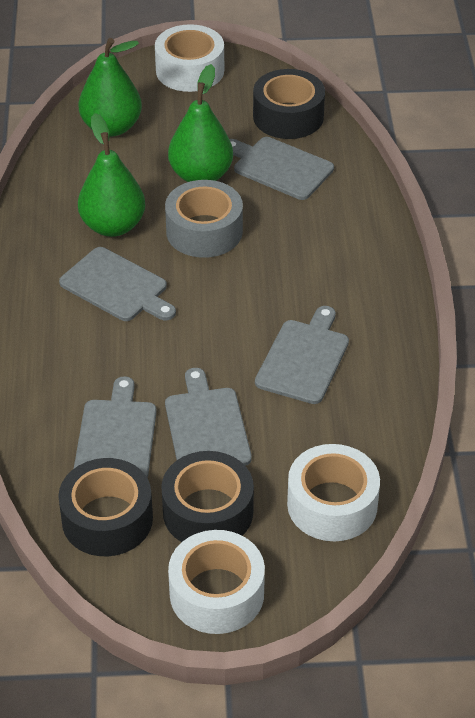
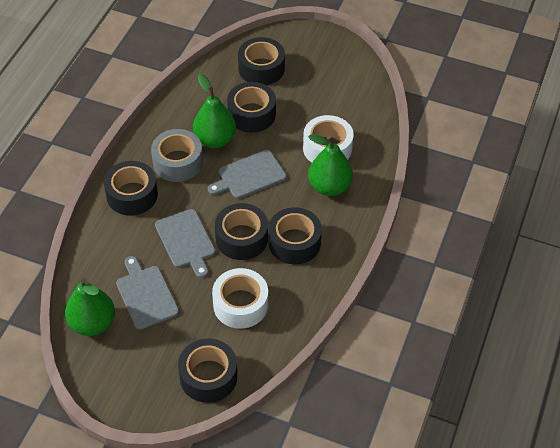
black tape: [58,458,153,556] [161,451,254,542] [253,69,325,139] = 3 -> [104,161,158,216] [178,338,237,403] [215,203,268,260] [227,82,276,132] [238,37,285,85] [268,207,322,264] = 6
grey cutting board: [59,247,176,321] [74,376,157,478] [165,368,252,466] [230,137,334,200] [255,306,349,404] = 5 -> [116,256,179,330] [155,209,216,278] [208,150,287,199] = 3
white tape: [155,24,224,92] [168,530,265,634] [287,444,380,541] = 3 -> [212,268,268,329] [303,115,354,162] = 2

